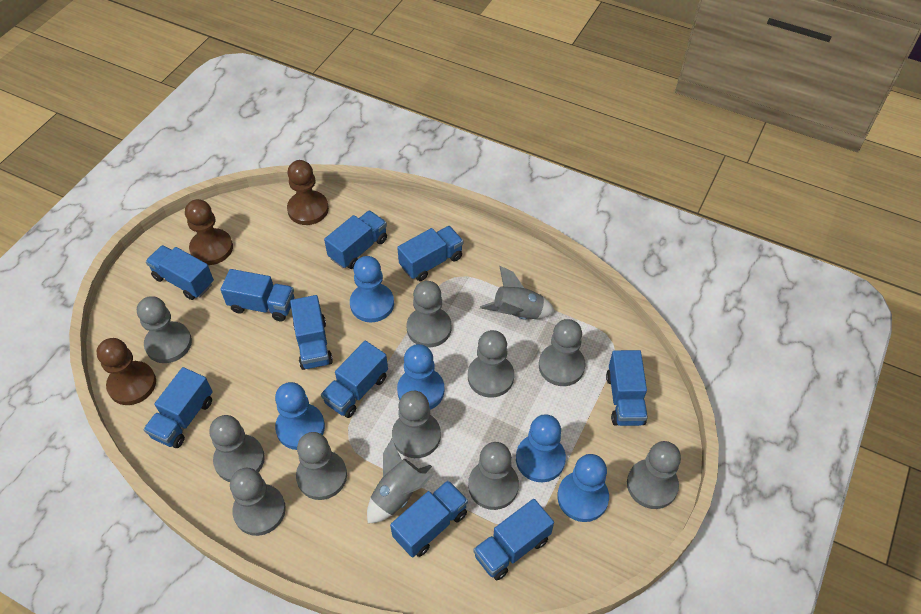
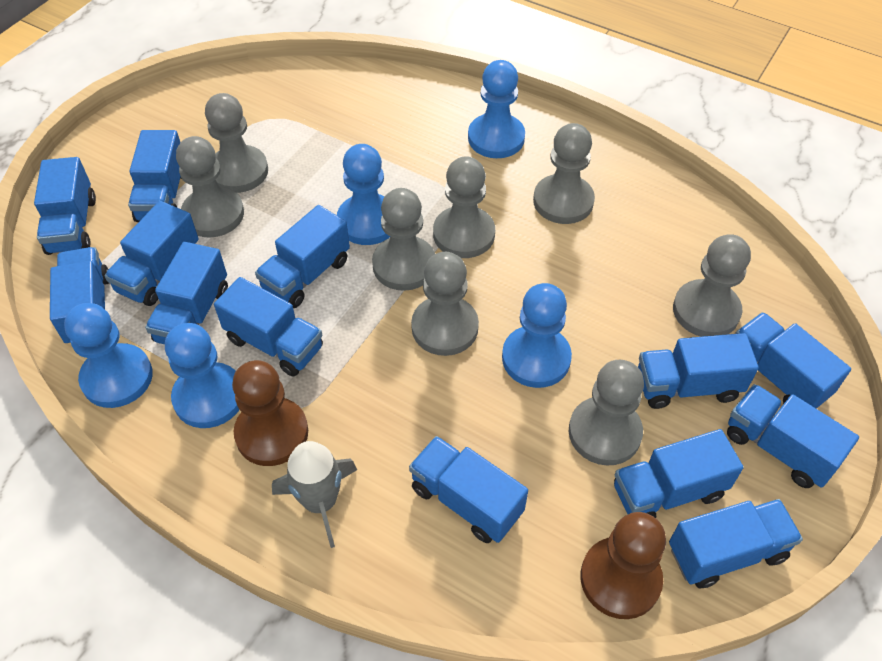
blue truck: [144,367,213,448] [146,245,214,300] [220,269,294,322] [290,295,333,370] [321,341,388,418] [324,210,387,269] [390,480,468,557] [397,226,463,281] [473,499,554,580] [606,350,648,426] = 10 -> [34,157,96,255] [50,247,109,343] [105,201,199,306] [128,130,182,222] [145,242,228,344] [214,277,323,377] [255,205,350,308] [409,436,528,543] [614,429,744,518] [638,333,759,409] [669,499,803,589] [727,384,859,488] [735,312,851,409] = 13
brown pawn: [97,338,156,405] [185,199,233,265] [287,160,329,225] = 3 -> [232,360,308,466] [580,512,666,619] = 2
grey pawn: [137,296,192,363] [209,415,265,482] [230,468,286,536] [296,432,347,500] [392,391,441,458] [407,281,451,347] [468,330,514,398] [468,442,519,510] [539,319,586,386] [627,441,681,509] = 10 -> [176,136,244,238] [205,93,268,193] [372,188,435,291] [411,252,479,356] [433,156,495,258] [533,123,595,224] [569,360,644,465] [673,234,751,337] = 8
grey rocket: [367,439,433,524] [480,266,555,319] = 2 -> [272,441,357,548] = 1

